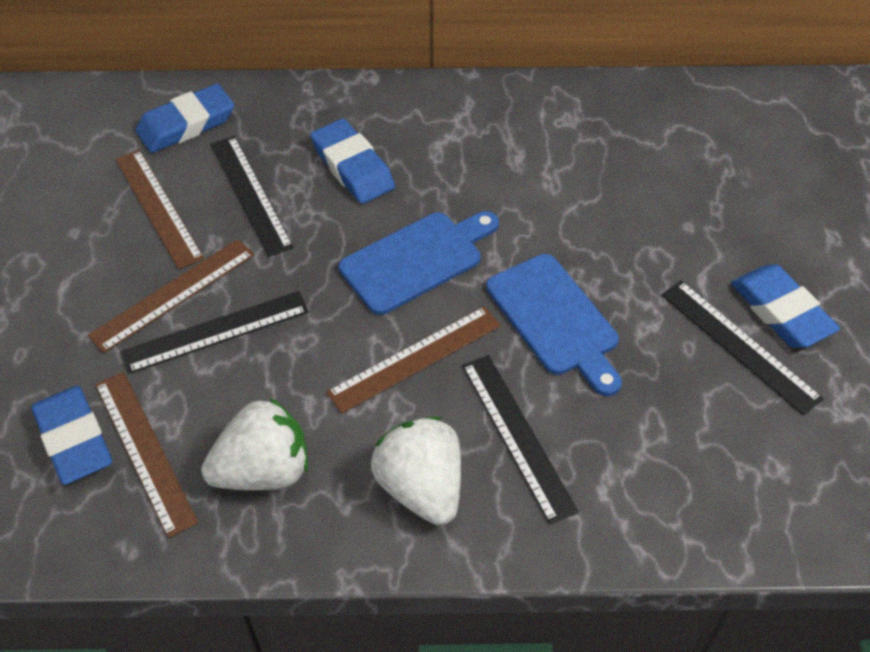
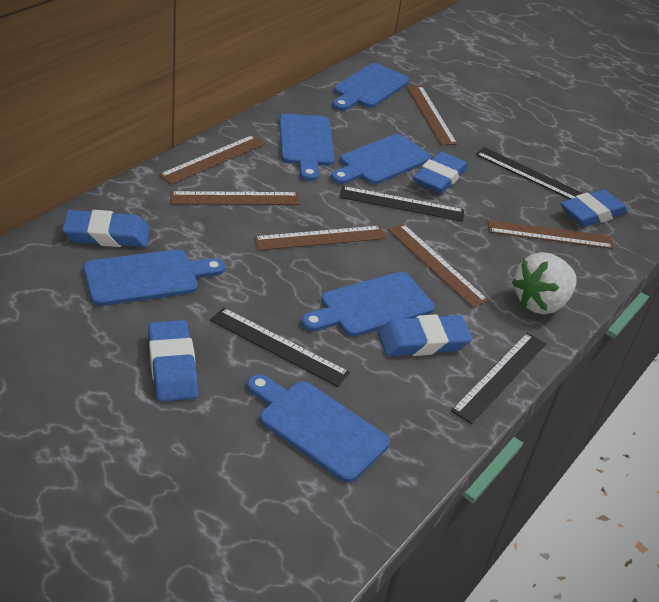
blue cutting board: [339,211,499,315] [486,254,622,396] = 2 -> [83,250,225,306] [247,374,390,483] [279,113,335,181] [301,272,435,337] [331,134,431,184] [333,63,409,111] = 6
blue eraser: [31,386,112,485] [136,84,234,153] [310,119,395,204] [731,264,840,348] = 4 -> [62,210,150,248] [148,320,199,402] [378,314,472,356] [413,151,467,194] [561,189,628,227] = 5
brown ruler: [88,239,254,353] [95,372,199,538] [115,150,204,269] [326,306,501,414] = 4 -> [159,135,265,184] [170,191,301,205] [254,226,386,250] [388,224,489,308] [407,86,457,145] [488,220,614,249] = 6
white strawberry: [201,398,308,490] [371,417,461,525] = 2 -> [512,252,577,314] = 1

